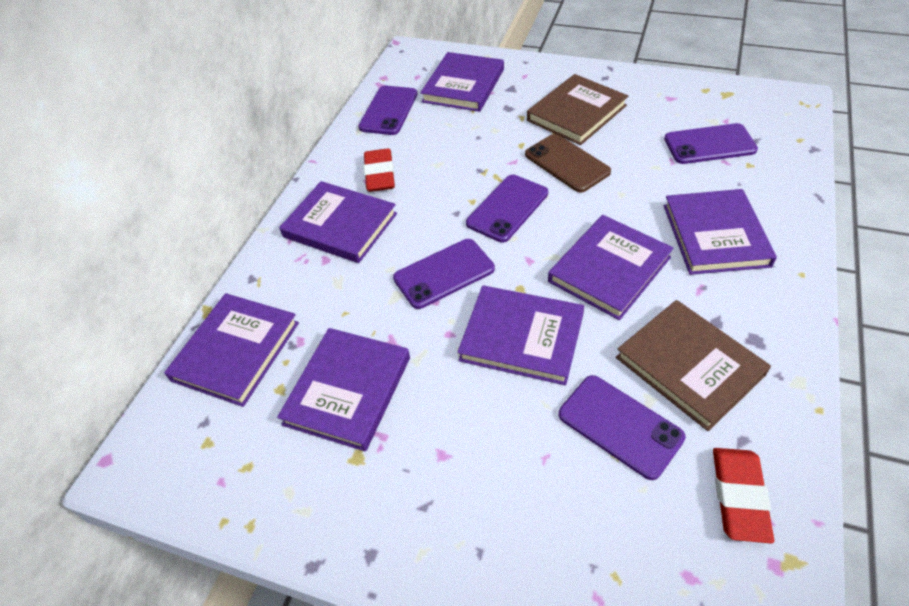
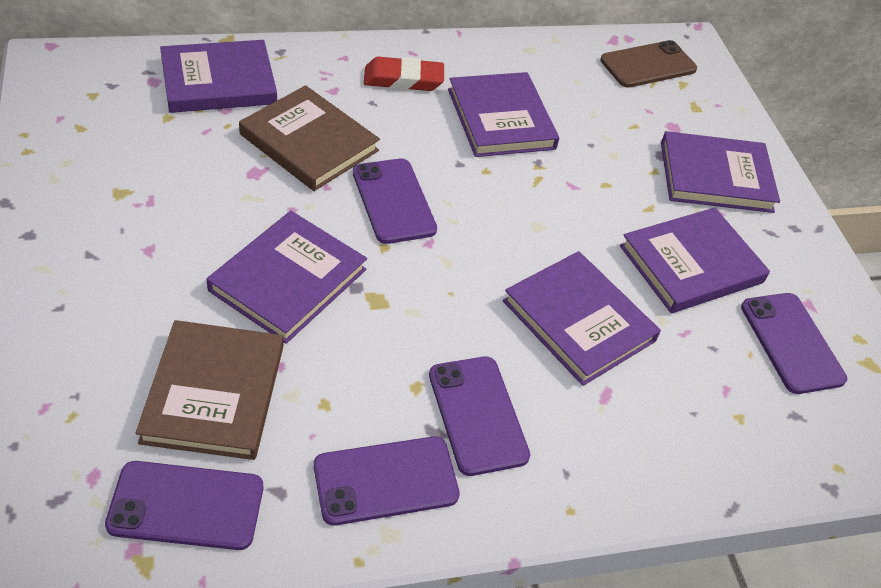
purple book: [164,293,299,407] [277,328,410,452] [279,181,397,263] [420,52,504,112] [458,286,584,385] [548,215,673,320] [664,189,777,275] = 7 -> [160,40,277,113] [207,211,367,344] [448,72,559,157] [503,251,661,386] [620,208,770,313] [661,131,780,213] = 6
red eraser: [364,148,395,192] [713,448,774,544] = 2 -> [364,57,444,91] = 1

